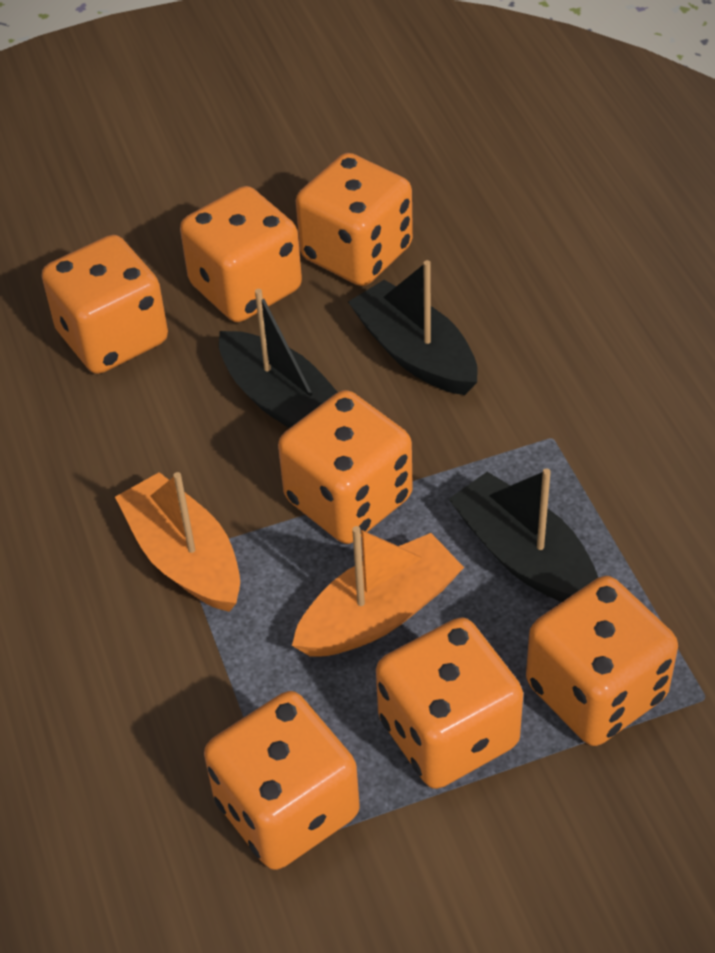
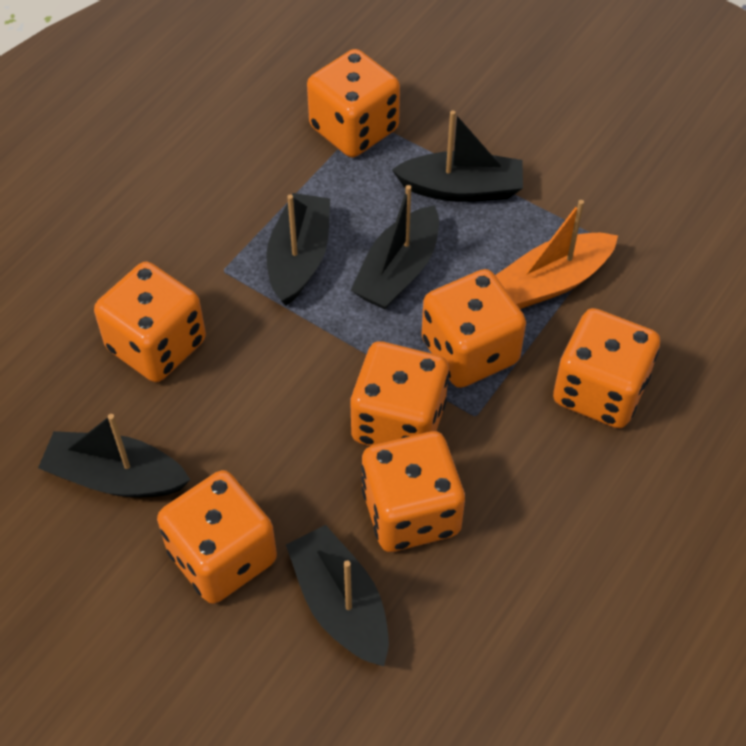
black boat: [219,289,338,428] [348,260,478,395] [449,469,598,602] = 3 -> [38,414,190,497] [267,193,330,306] [286,525,389,666] [351,185,439,309] [392,110,523,202] = 5
orange boat: [115,472,240,612] [292,526,464,657] = 2 -> [495,200,618,309] = 1

